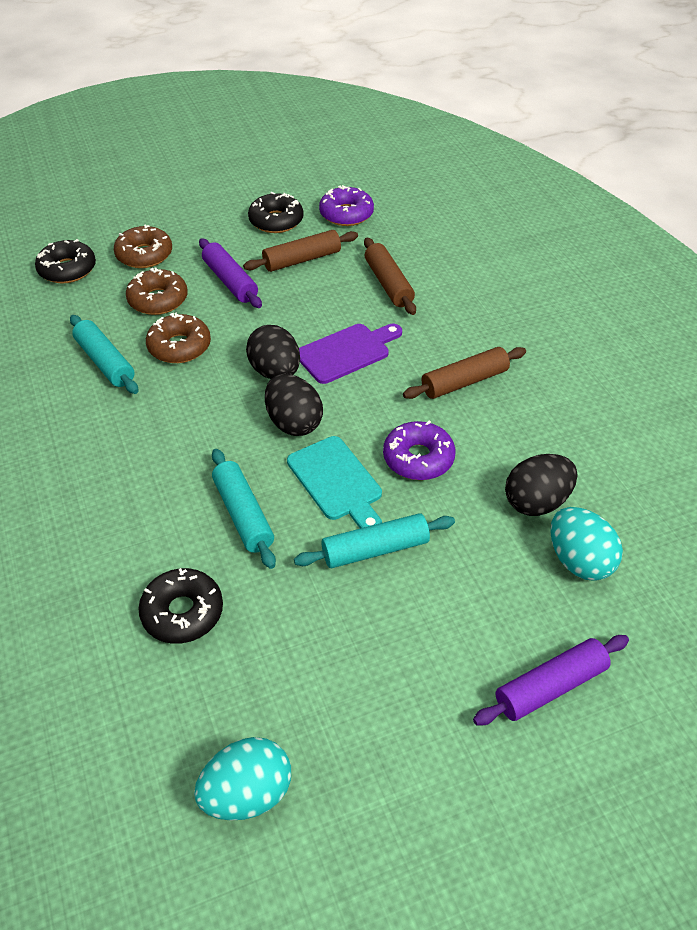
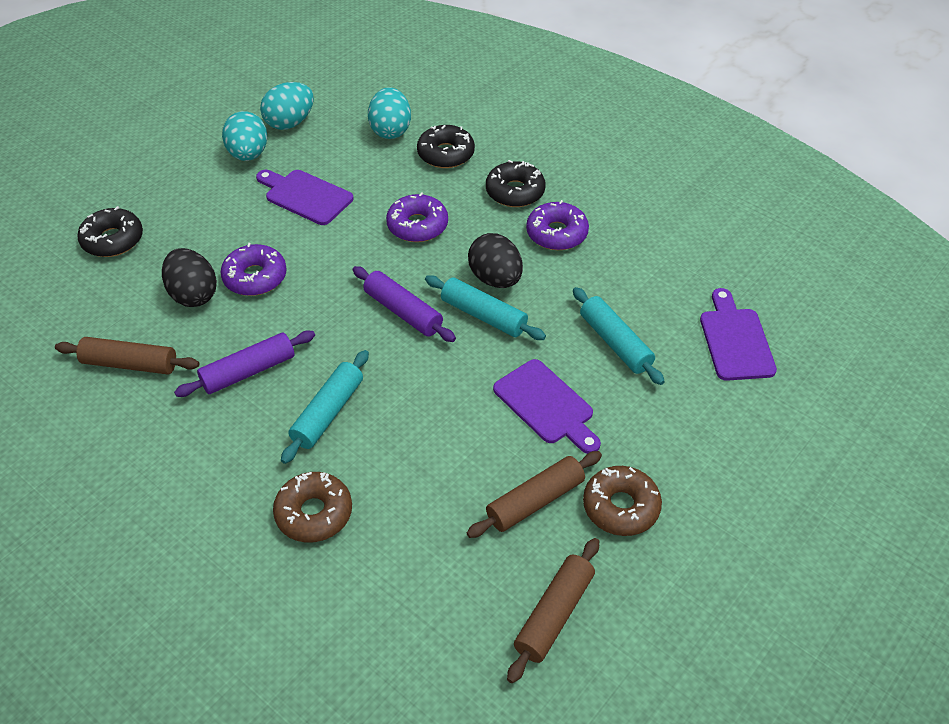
black egg: [246,325,300,379] [265,374,323,436] [505,454,578,516] = 3 -> [162,248,217,307] [468,233,523,288] = 2
brown donut: [114,224,172,268] [126,268,188,315] [146,312,211,363] = 3 -> [273,472,352,543] [583,466,662,536] = 2
purple cutting board: [299,324,402,384] = 1 -> [256,170,354,225] [493,359,601,454] [700,288,777,381] = 3
purple donut: [319,185,374,226] [383,421,456,480] = 2 -> [220,243,287,296] [386,192,448,242] [526,200,589,250] = 3
turquoise cutting board: [287,436,382,528] = 1 -> none = 0
turquoise egg: [194,737,291,821] [550,507,623,581] = 2 -> [222,111,267,161] [260,82,314,130] [368,87,411,139] = 3

